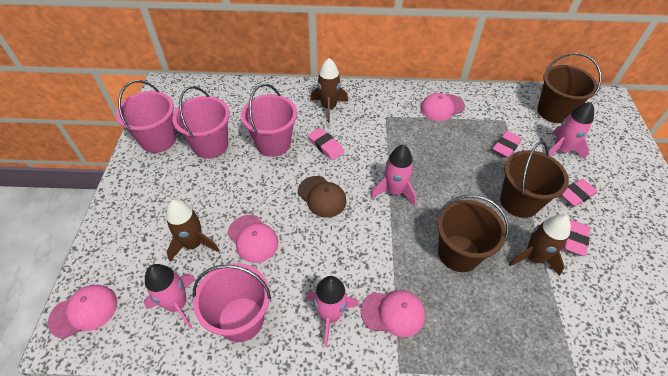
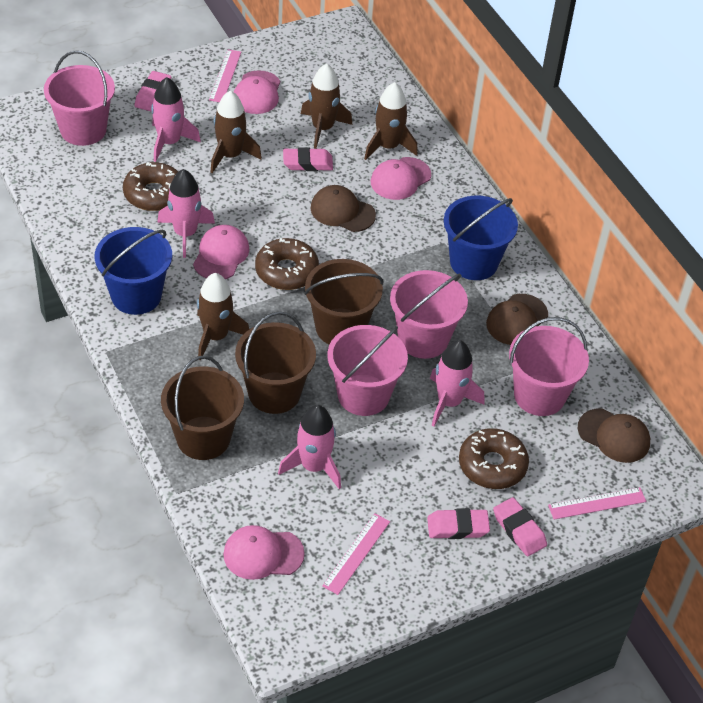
blue bucket: none = 0 -> [95,227,172,315] [444,196,518,280] = 2
brown cap: [298,176,346,218] = 1 -> [311,185,376,232] [486,294,548,345] [578,408,650,463] = 3
brown donut: none = 0 -> [123,162,178,211] [255,238,319,290] [459,428,529,489] = 3
brown rocket: [166,200,220,261] [310,58,348,123] [509,215,571,276] = 3 -> [197,273,249,361] [210,90,262,173] [301,63,352,149] [364,82,418,160] = 4
pink ruler: none = 0 -> [209,49,241,102] [322,514,390,595] [548,487,646,520] = 3

